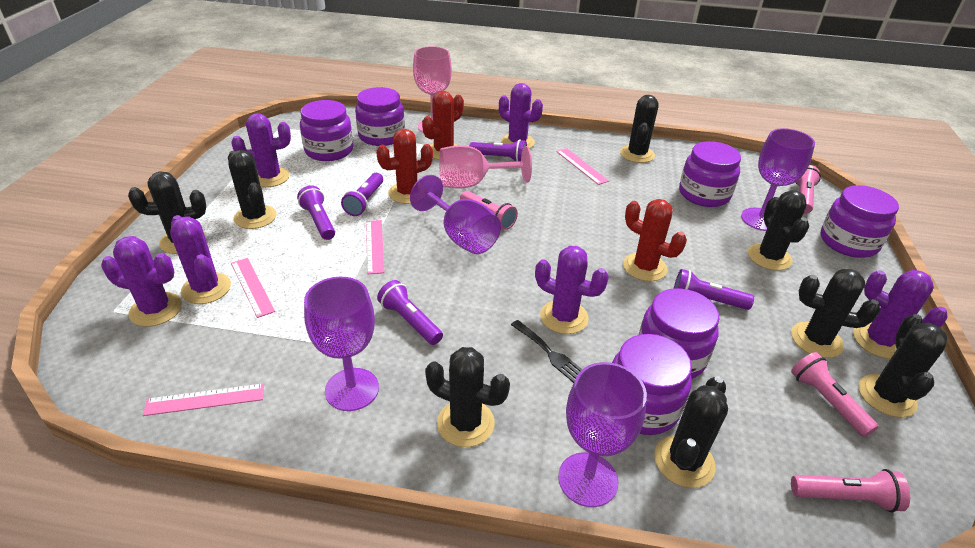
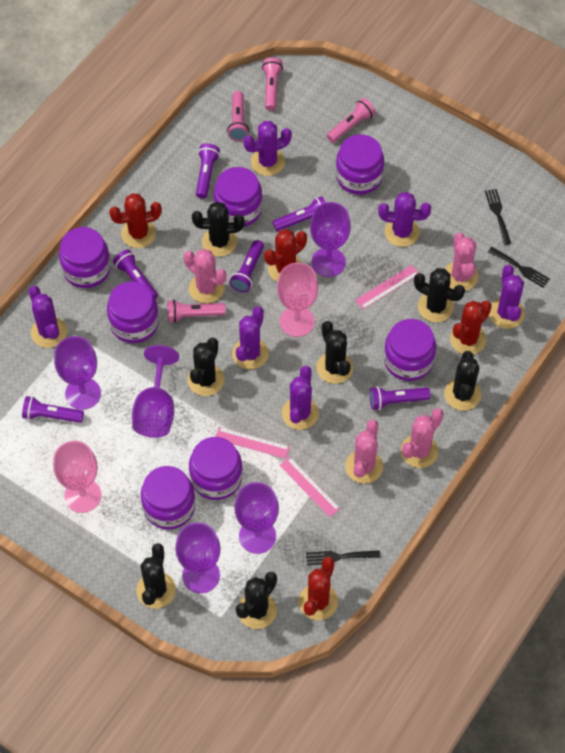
black cactus: [128,171,206,254] [228,150,277,229] [425,347,510,447] [620,95,659,163] [654,376,728,488] [748,190,809,271] [791,269,880,358] [859,314,948,418] = 8 -> [136,543,176,609] [188,338,224,396] [192,202,244,256] [236,572,277,629] [317,321,353,384] [414,268,465,322] [444,351,481,411] = 7
black fork: [511,320,582,383] = 1 -> [306,550,380,565] [485,189,511,245] [488,247,550,288] = 3
pink cactus: none = 0 -> [184,249,226,303] [345,420,383,484] [401,408,444,468] [445,233,479,291] = 4
pink ruler: [143,383,264,416] [231,258,275,318] [366,220,384,274] [556,148,609,185] = 4 -> [215,427,290,459] [280,457,340,517] [355,265,418,309] = 3
purple flashlight: [297,185,335,240] [341,173,383,216] [377,280,443,345] [469,139,527,162] [674,269,754,310] = 5 -> [22,396,84,423] [113,249,158,299] [196,144,220,199] [229,240,264,292] [273,196,326,231] [369,386,430,410] = 6
purple goblet: [304,277,379,411] [410,175,501,254] [558,362,647,507] [741,128,815,231] = 4 -> [54,336,101,410] [132,345,179,438] [175,522,221,594] [234,482,279,554] [310,202,351,277] = 5
purple jar: [300,100,353,161] [355,87,405,146] [612,334,692,435] [639,288,720,379] [679,141,741,207] [820,185,899,258] = 6 -> [59,227,111,288] [107,282,159,343] [141,466,195,530] [189,437,243,500] [214,167,262,227] [336,135,384,195] [384,319,436,381] = 7
red cactus: [376,129,433,204] [422,91,464,160] [623,199,687,281] = 3 -> [109,193,162,248] [264,229,307,282] [299,556,338,620] [450,301,492,355] = 4

